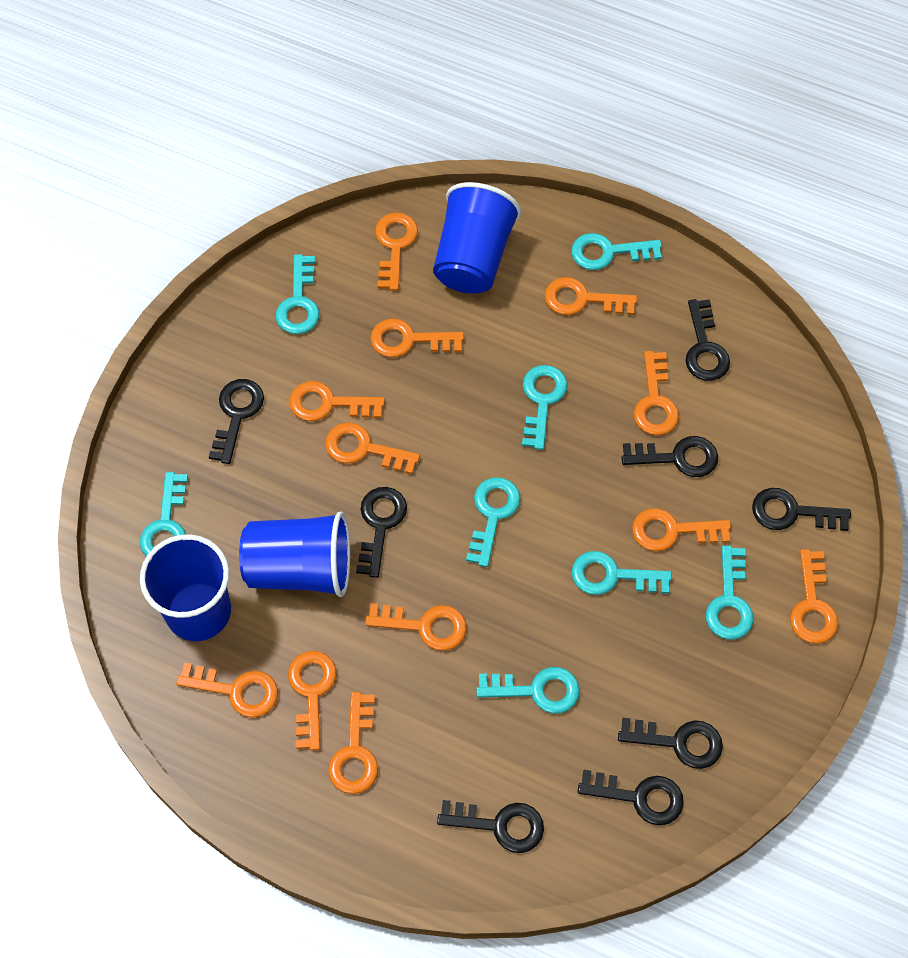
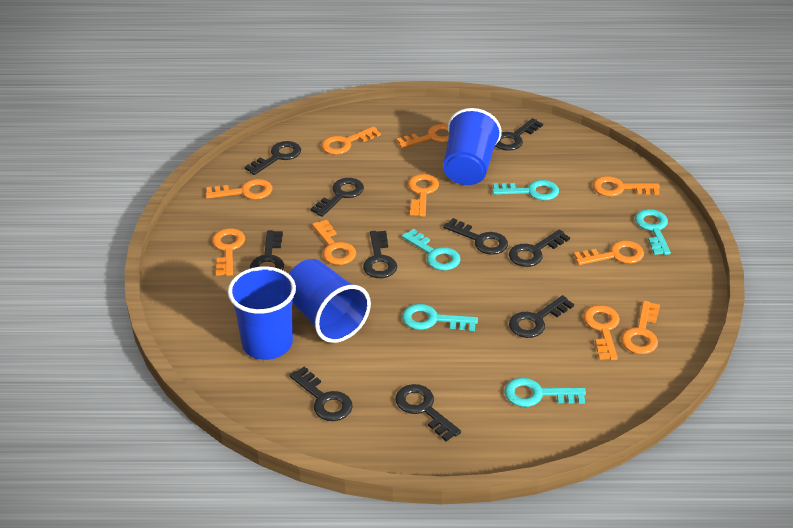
black key: [209,379,264,464] [356,487,407,578] [437,800,544,853] [578,770,684,825] [618,718,723,769] [622,436,718,477] [685,299,730,381] [752,488,851,531] = 8 -> [245,141,301,175] [250,230,284,270] [289,366,352,421] [310,178,364,217] [363,231,397,278] [395,384,461,442] [443,218,508,255] [495,118,543,151] [509,229,570,267] [509,295,574,338] = 10
orange key: [176,663,278,718] [288,651,336,750] [289,381,385,421] [325,422,420,474] [328,692,378,794] [365,603,467,651] [370,319,464,357] [375,213,418,291] [545,277,637,315] [632,508,731,551] [634,351,679,435] [790,549,838,644] = 12 -> [205,179,272,200] [212,228,245,276] [312,220,356,265] [321,126,381,155] [396,124,449,148] [408,174,439,217] [574,240,644,265] [583,305,620,360] [593,176,660,197] [621,301,660,354] = 10
turquoise key: [140,472,188,557] [276,254,319,334] [466,477,521,567] [476,667,580,714] [522,365,568,450] [571,233,662,270] [572,551,672,595] [706,545,754,640] = 8 -> [402,229,461,271] [402,304,478,331] [492,180,559,200] [504,378,586,407] [635,209,671,255] = 5

